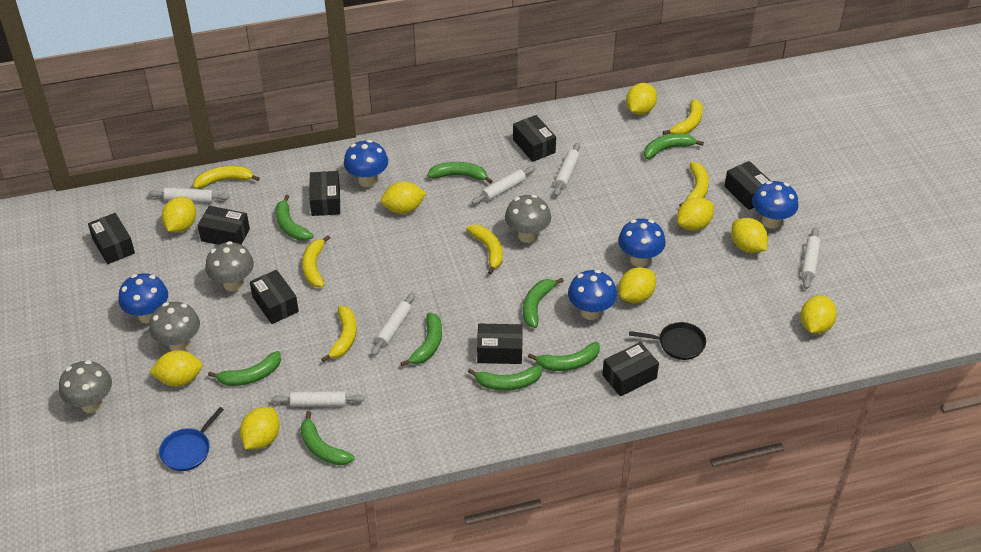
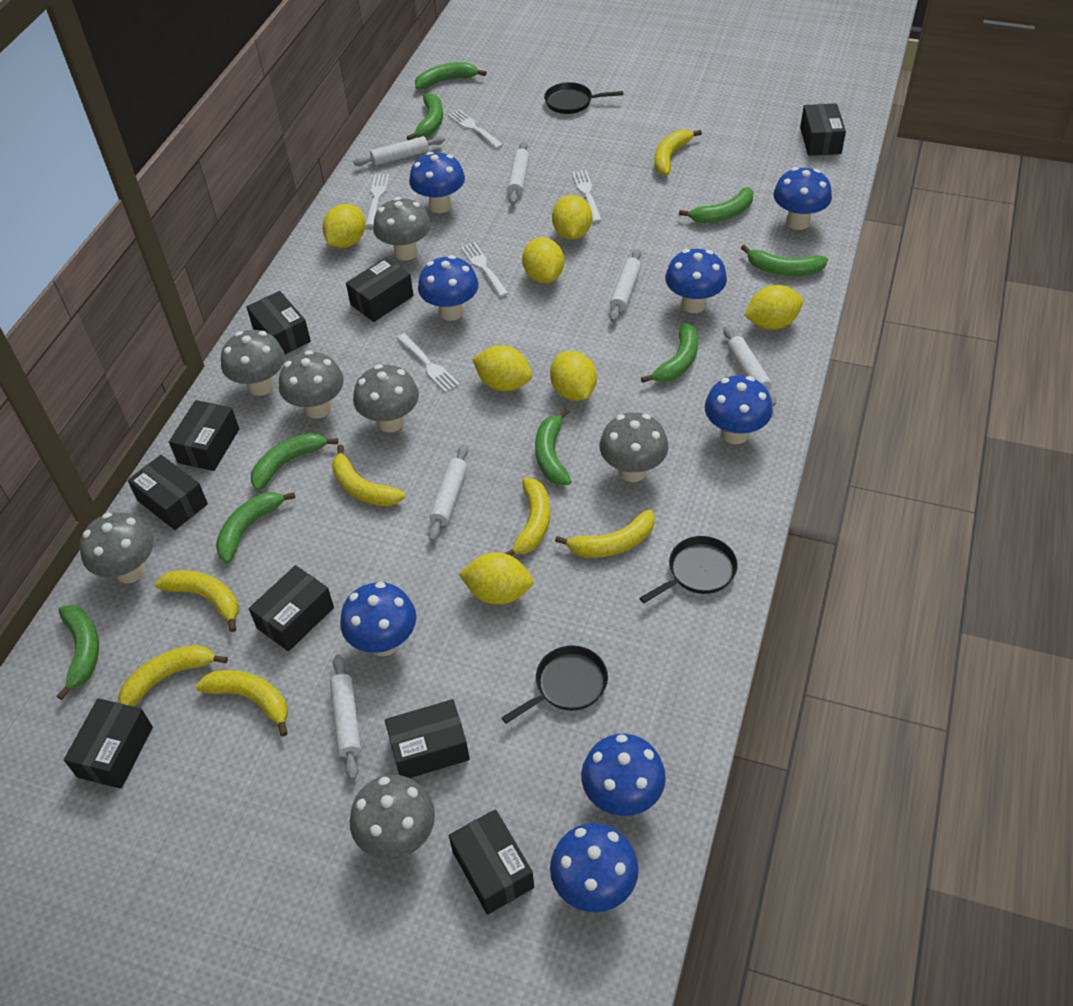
black box: [88,213,135,264] [197,206,250,245] [250,270,299,324] [309,171,340,216] [477,324,523,364] [513,115,556,162] [602,342,659,396] [724,161,770,210] = 8 -> [64,698,153,789] [128,455,208,530] [169,400,239,471] [246,291,311,354] [249,565,334,651] [346,257,414,322] [385,699,470,778] [449,809,534,915] [800,103,846,156] = 9
black pan: [629,322,706,360] = 1 -> [501,646,608,724] [544,82,623,114] [640,536,738,603] = 3
blue mushroom: [118,273,168,323] [344,140,388,187] [568,270,617,320] [618,219,666,267] [752,181,798,229] = 5 -> [340,582,416,656] [409,152,465,213] [418,255,479,321] [550,823,639,912] [581,734,666,816] [665,249,727,313] [705,375,773,444] [773,167,832,230] = 8
blue pan: [159,407,224,471] = 1 -> none = 0
grey mushroom: [59,360,112,413] [149,302,200,351] [205,241,254,292] [505,195,551,243] = 4 -> [80,512,154,583] [221,330,285,396] [279,350,344,419] [350,775,435,860] [353,364,419,433] [373,197,431,260] [600,412,668,482] = 7
white fork: none = 0 -> [365,174,389,227] [397,333,460,393] [448,110,503,149] [461,242,509,297] [572,170,602,222] = 5
yellow banana: [193,166,260,189] [302,235,330,287] [321,306,357,362] [466,225,503,275] [663,99,703,135] [679,162,709,206] = 6 -> [118,645,228,706] [155,570,239,632] [196,670,288,736] [332,445,405,506] [505,478,550,556] [555,510,655,558] [654,130,702,175] = 7
yellow lemon: [149,350,203,387] [162,197,196,232] [240,407,280,449] [381,181,426,214] [619,267,656,303] [626,83,657,115] [677,197,714,231] [731,218,768,253] [800,296,837,334] = 9 -> [322,204,365,248] [459,552,533,605] [472,345,532,391] [522,237,564,283] [550,351,597,401] [552,195,592,240] [744,285,803,330] = 7

